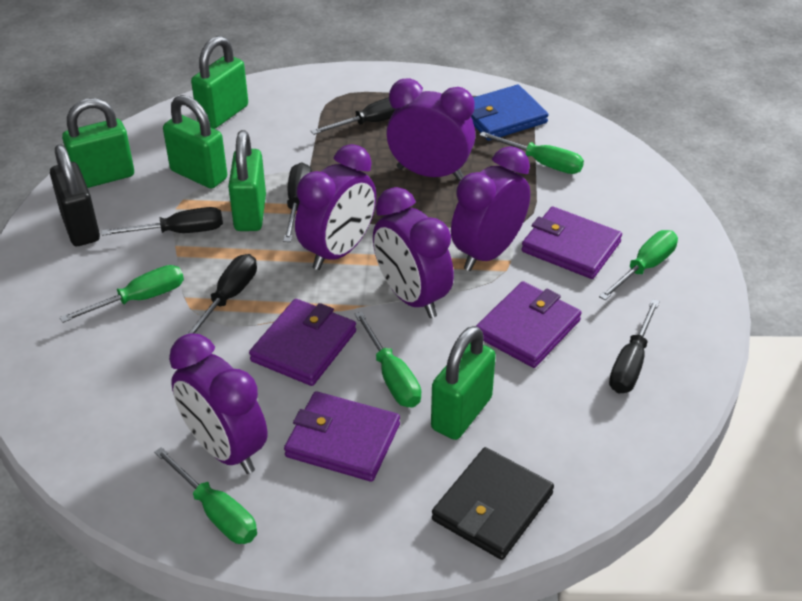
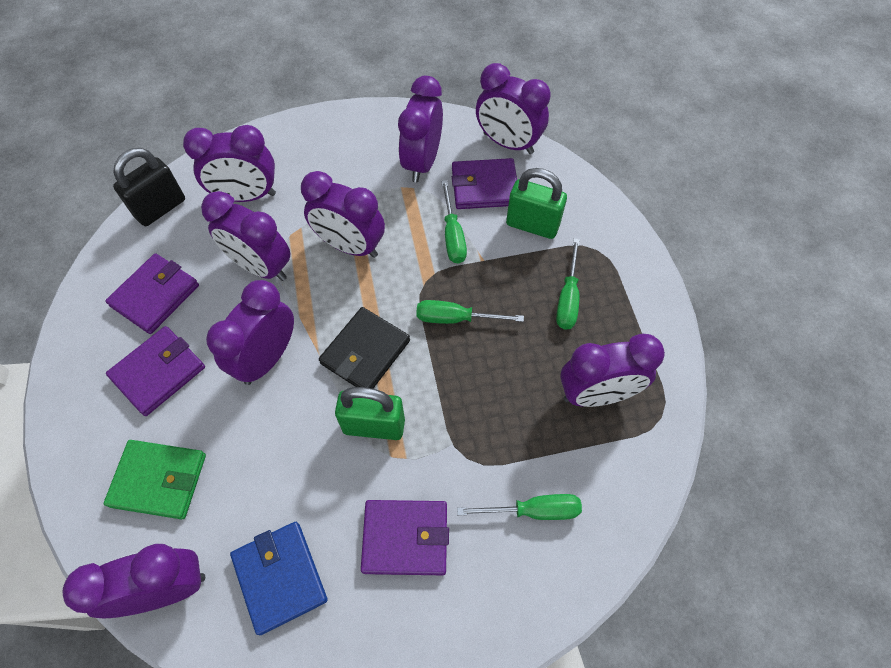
black screwdriver: [102,207,223,236] [187,254,257,334] [283,162,312,242] [311,97,395,135] [609,299,660,393] = 5 -> none = 0
green padlock: [62,98,134,188] [163,95,227,189] [191,36,248,129] [228,130,266,231] [431,326,496,440] = 5 -> [335,387,405,440] [506,168,567,239] = 2
green screwdriver: [60,265,184,323] [154,447,257,544] [355,312,421,408] [479,131,584,174] [599,230,678,300] = 5 -> [416,300,524,324] [441,180,467,264] [457,494,582,520] [556,238,580,330] = 4
green wallet: none = 0 -> [104,440,206,519] = 1
purple clock: [169,333,268,474] [295,144,376,270] [373,187,454,318] [386,78,476,180] [451,146,530,271] = 5 -> [62,544,205,618] [183,125,276,202] [201,191,290,281] [206,280,294,385] [301,171,385,258] [398,76,443,183] [476,63,550,154] [560,334,665,407] = 8

